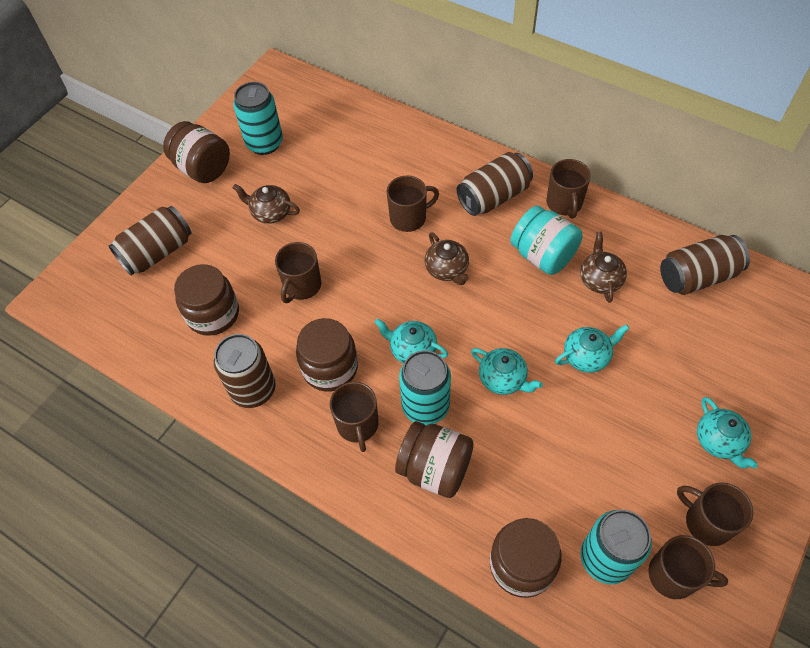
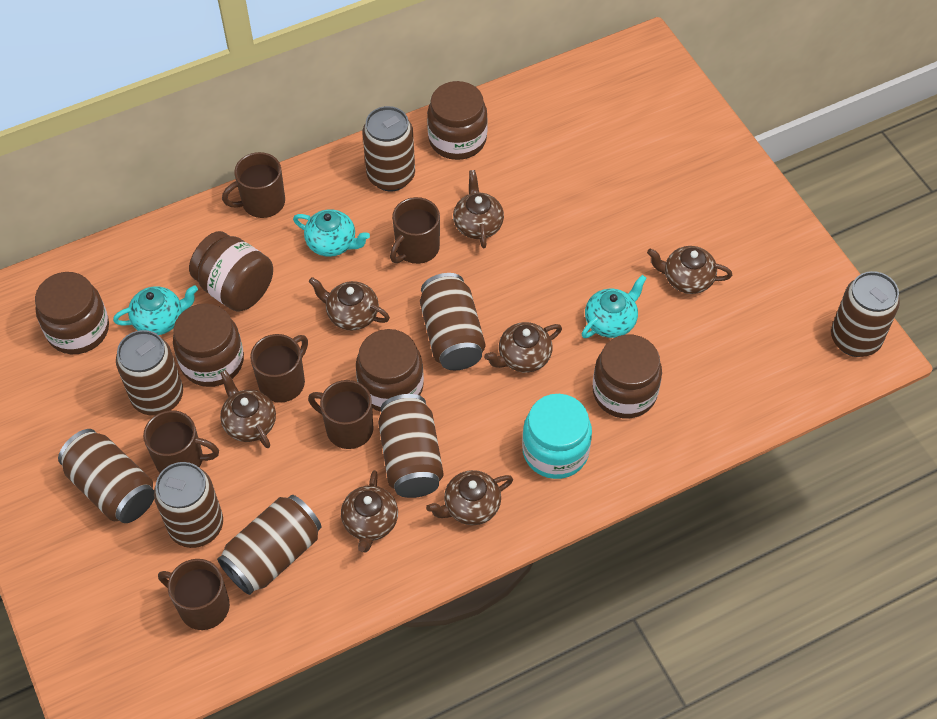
brown can: [108,206,192,276] [214,334,276,408] [456,152,533,216] [660,235,750,295] = 4 -> [58,429,154,523] [116,330,183,416] [154,462,223,548] [217,495,321,595] [362,106,415,192] [378,394,443,498] [420,273,485,370] [831,271,900,357] = 8
brown jar: [163,121,230,183] [174,264,239,336] [296,318,358,392] [395,421,474,498] [490,518,562,598] = 5 -> [35,272,109,354] [173,303,244,387] [189,231,273,311] [356,329,424,412] [427,81,488,160] [593,334,662,418] = 6
brown teapot: [232,184,300,224] [425,232,469,285] [580,231,627,303] = 3 -> [220,370,276,448] [309,277,390,330] [341,470,398,552] [426,470,513,525] [453,170,504,249] [484,322,562,373] [647,246,732,294] = 7
turquoise can: [233,82,283,155] [399,350,451,425] [580,510,652,584] = 3 -> none = 0
turquoise teapot: [374,318,448,364] [471,348,543,395] [555,324,630,373] [697,397,758,469] = 4 -> [113,285,198,335] [293,209,370,257] [582,275,647,338] = 3

